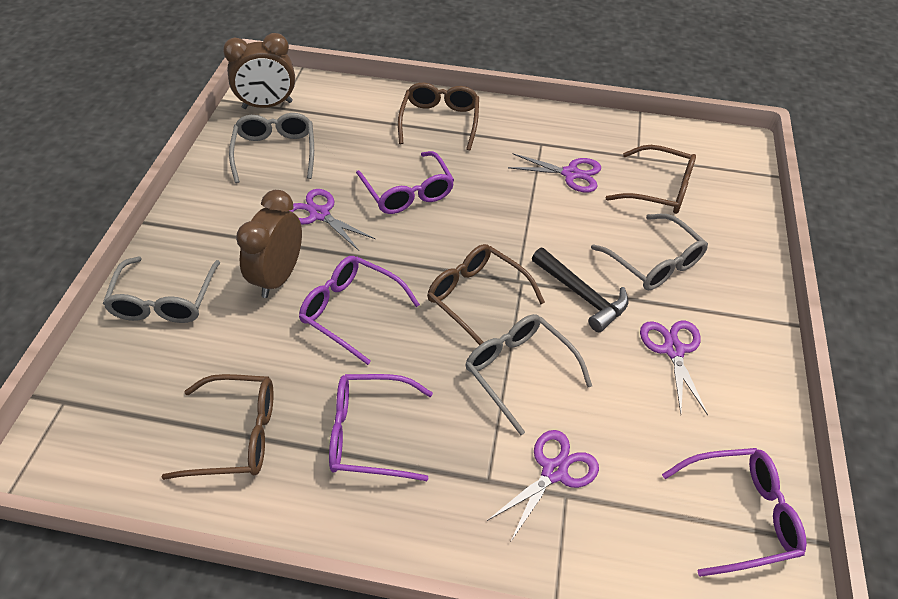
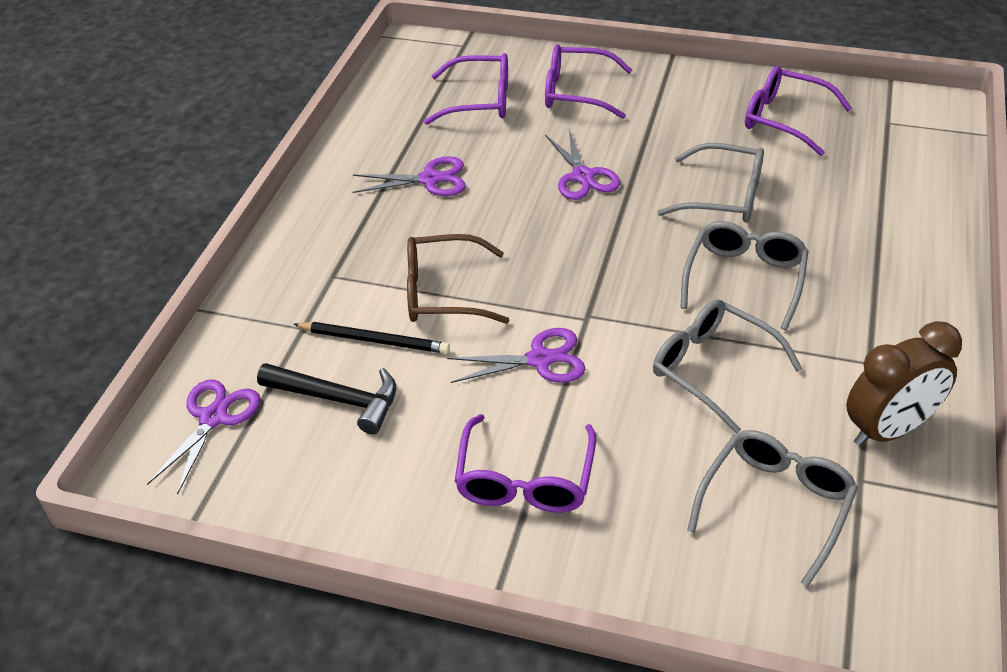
black pencil: none = 0 -> [293,322,450,354] = 1
brown clock: [223,33,295,109] [236,190,302,298] = 2 -> [846,321,962,446] = 1
brown glasses: [162,374,274,480] [398,83,479,151] [427,244,545,345] [605,145,696,214] = 4 -> [407,234,509,324] = 1

